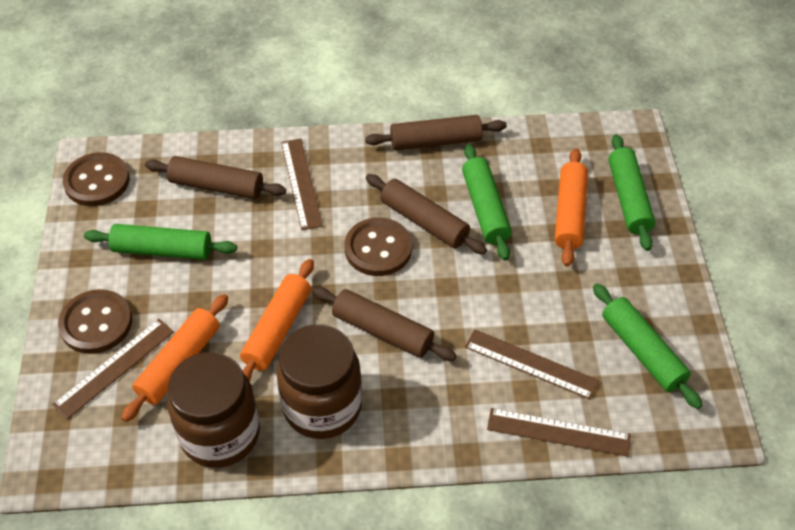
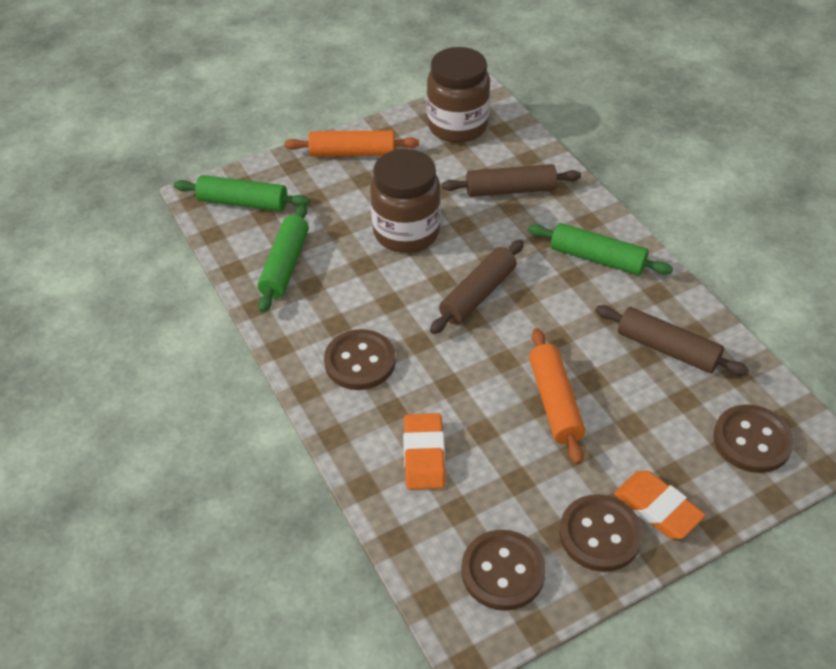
brown button: [58,289,132,354] [63,152,130,206] [344,217,412,276] = 3 -> [324,329,396,390] [461,530,546,611] [559,494,643,572] [713,404,794,473] = 4
brown rolling pin: [145,156,286,199] [312,287,457,361] [365,115,507,151] [366,174,487,254] = 4 -> [430,240,524,334] [441,164,581,197] [595,305,749,376] = 3
brown ruler: [52,319,174,419] [281,139,323,230] [465,329,599,400] [487,408,631,457] = 4 -> none = 0
green rolling pin: [84,224,237,260] [462,144,512,261] [593,283,702,409] [608,134,655,251] = 4 -> [174,175,310,211] [257,204,309,313] [528,223,673,275] = 3
orange eraser: none = 0 -> [403,413,445,490] [614,471,706,539] = 2
orange rolling pin: [121,294,228,422] [240,259,314,381] [555,148,588,266] = 3 -> [284,130,419,157] [529,328,585,464] = 2

